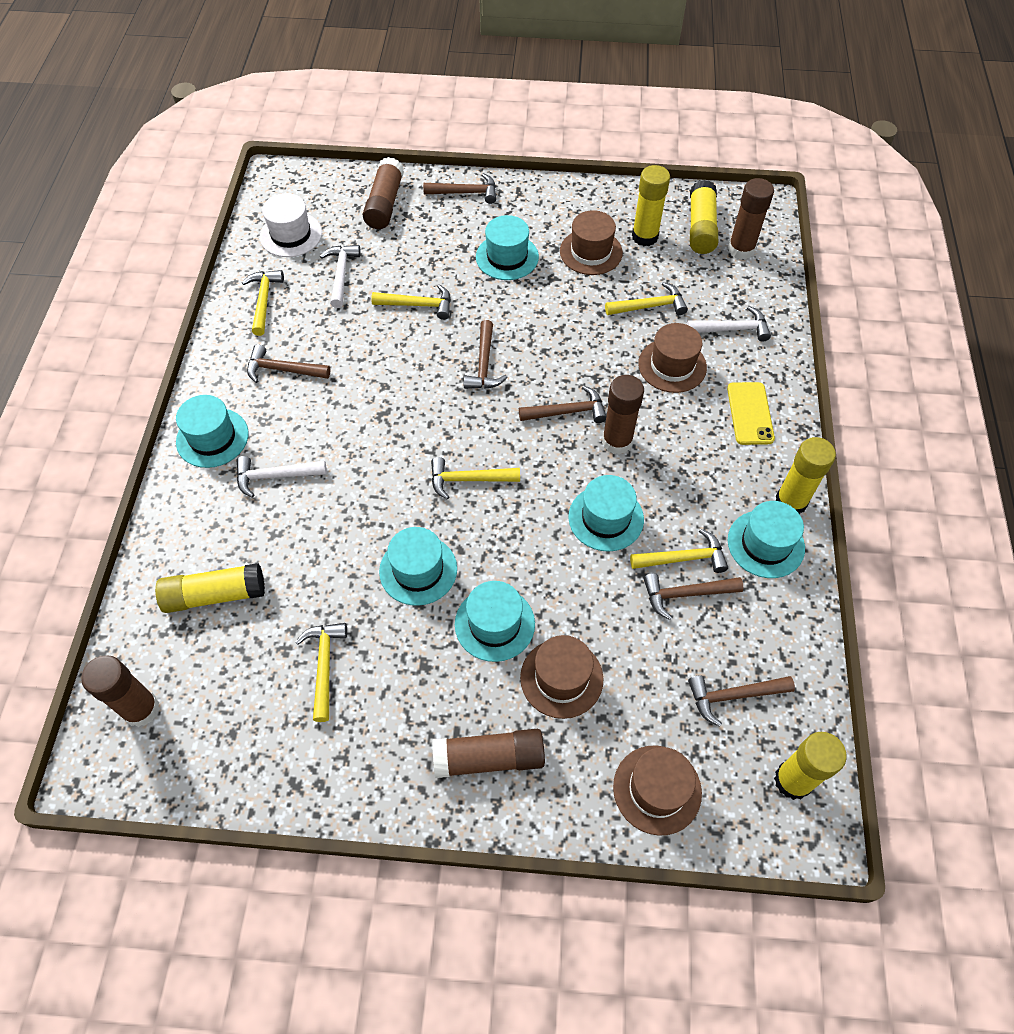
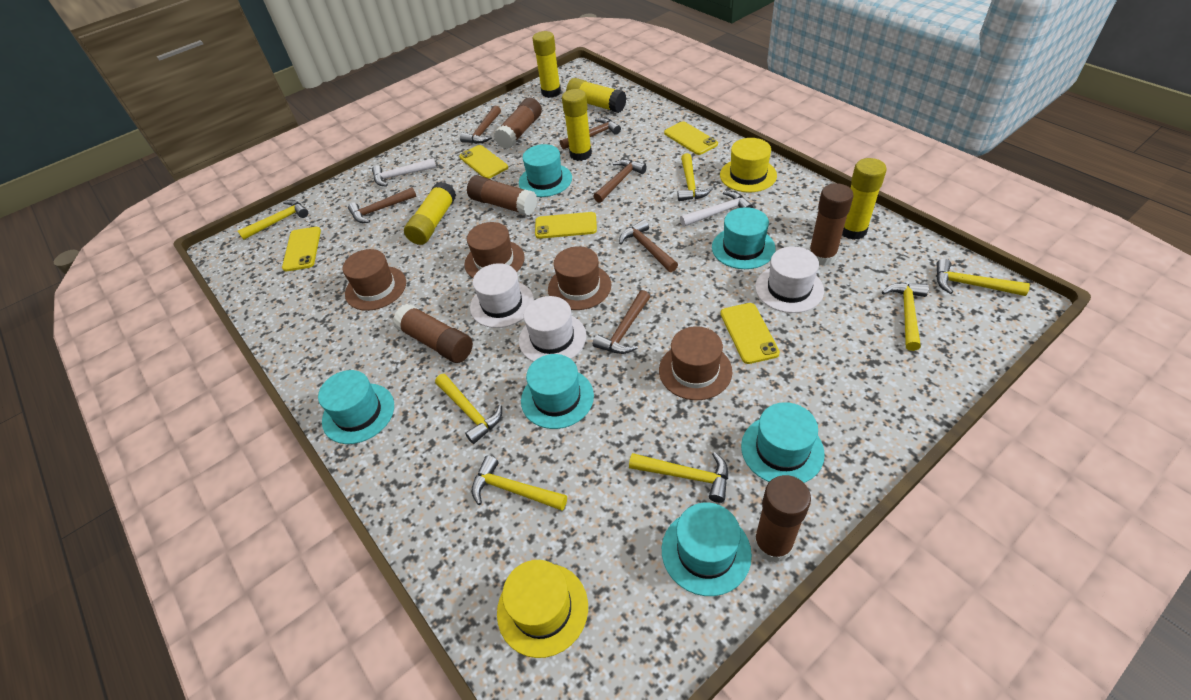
white hammer: [237,456,327,498] [320,245,361,308] [687,306,771,342] = 3 -> [372,158,436,187] [680,191,753,227] = 2
white hat: [260,193,322,257] = 1 -> [470,263,534,328] [519,296,586,362] [755,246,824,313] = 3
yellow hammer: [242,270,284,336] [295,623,347,722] [371,284,451,320] [431,457,520,500] [605,282,688,315] [630,529,728,573] = 6 -> [238,200,308,240] [435,374,502,444] [471,455,567,511] [629,452,728,503] [678,153,713,201] [882,283,929,351] [936,259,1030,296] = 7
yellow hat: none = 0 -> [497,560,588,658] [720,138,777,193] = 2
yellow phone: [727,382,775,445] = 1 -> [282,227,321,272] [459,145,508,178] [535,212,597,239] [664,121,718,155] [720,303,780,364] = 5

